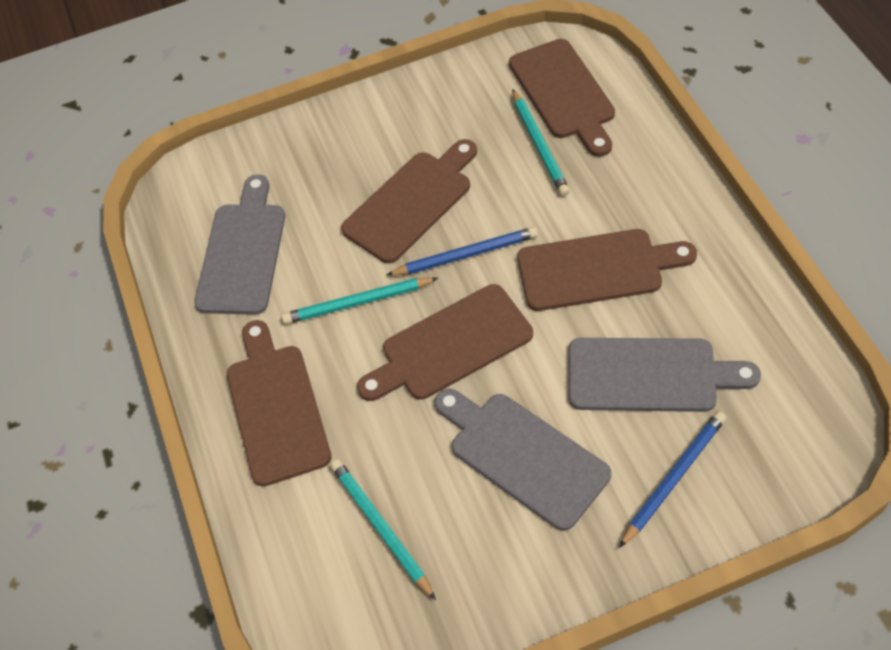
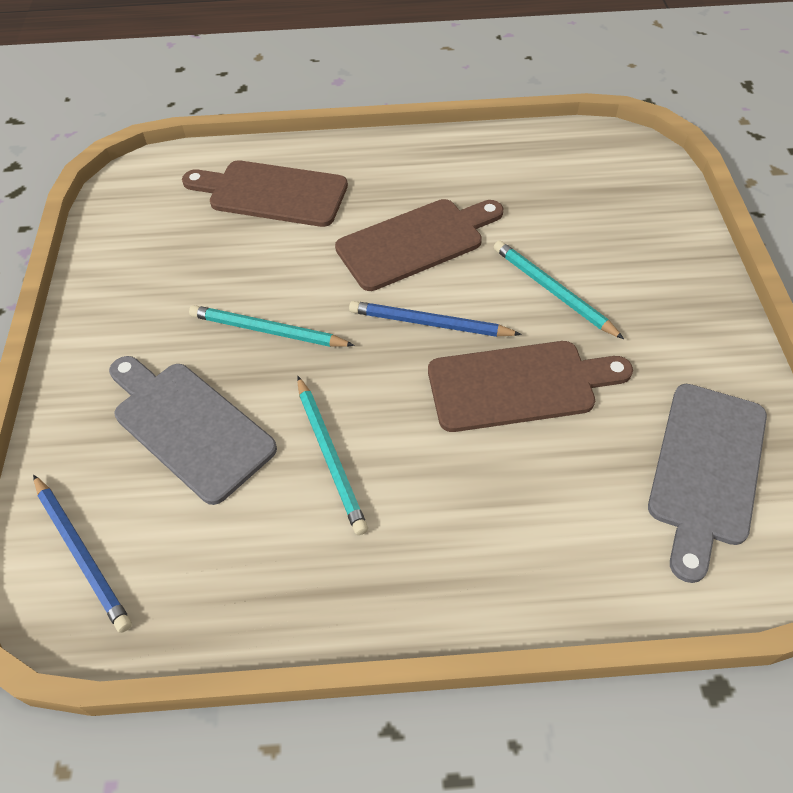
brown cutting board: [227,320,332,487] [341,139,477,263] [357,284,533,401] [509,39,615,157] [517,229,697,311] = 5 -> [182,160,348,227] [335,199,503,291] [428,341,633,432] = 3
grey cutting board: [194,174,285,315] [435,389,611,531] [569,338,761,412] = 3 -> [109,356,277,505] [648,384,767,583] = 2

